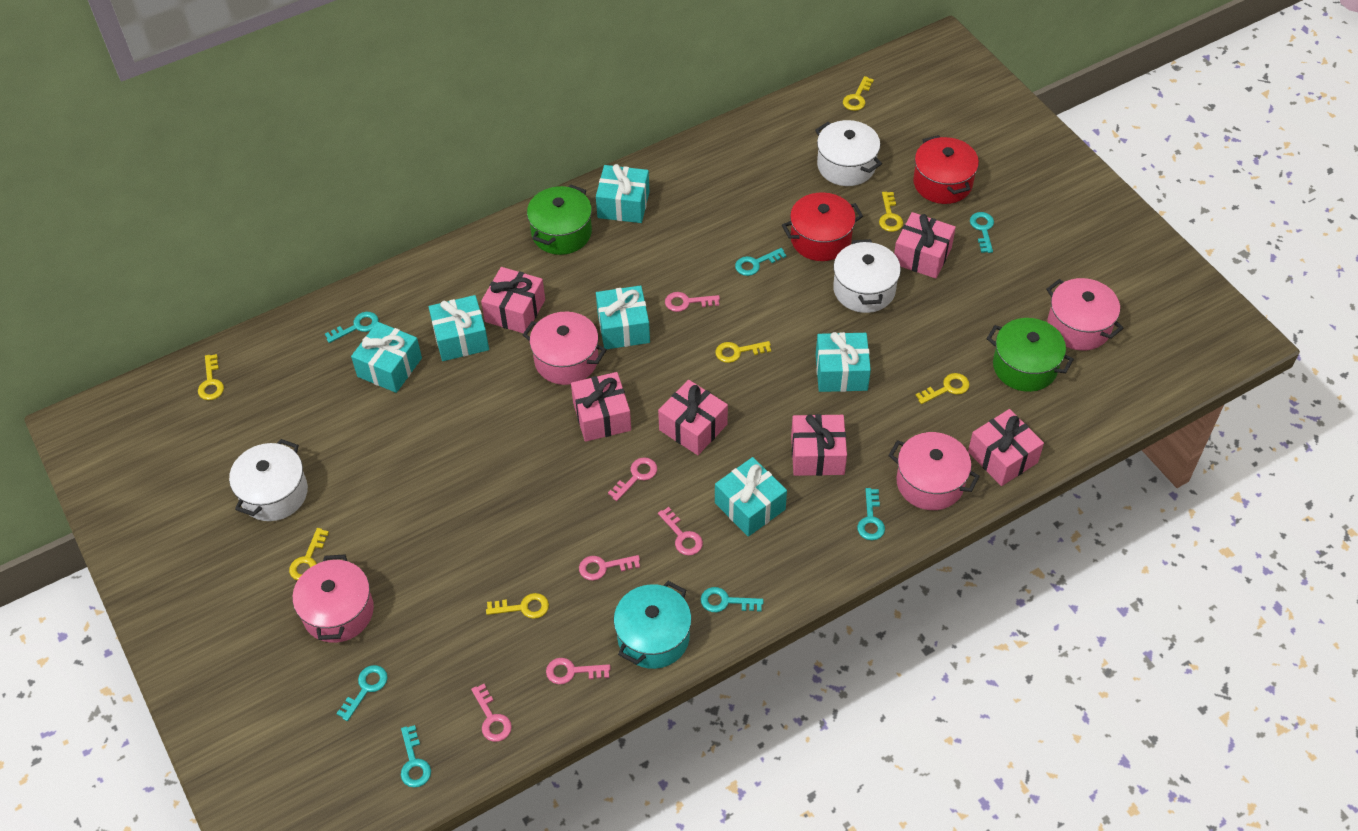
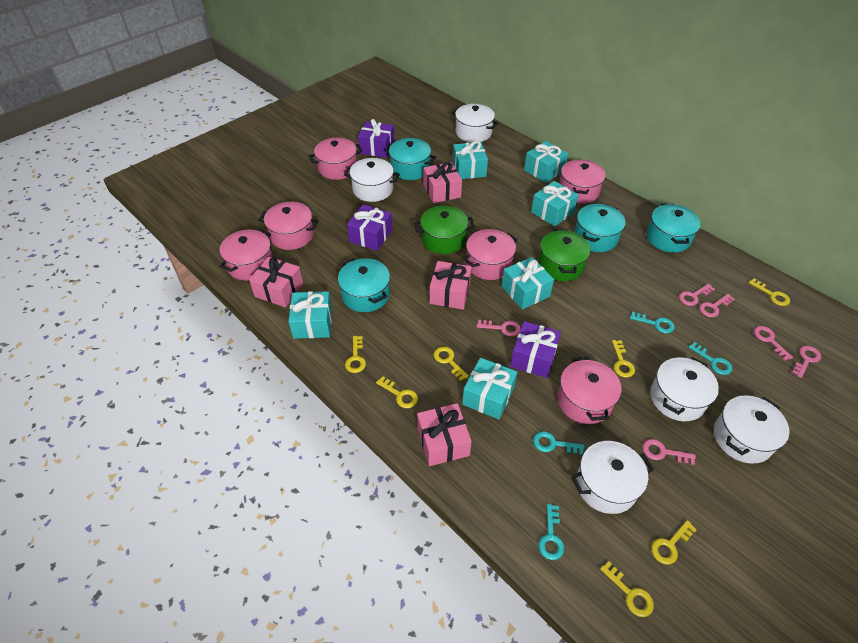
pink gift: [481,267,545,333] [571,372,631,442] [658,380,728,455] [791,414,847,476] [894,212,956,279] [968,409,1044,486] = 6 -> [249,257,303,307] [417,403,472,466] [423,162,462,203] [429,261,472,310] = 4
pink pot: [292,554,374,643] [523,312,607,385] [888,432,980,510] [1046,278,1124,351] = 4 -> [220,229,273,281] [259,202,319,250] [309,138,362,180] [463,229,518,280] [557,357,621,424] [559,159,606,204] = 6
purple gift: none = 0 -> [347,204,392,251] [358,119,394,158] [510,321,561,378] = 3
red pot: [782,192,863,261] [913,135,979,204] = 2 -> none = 0
turquoise key: [325,312,379,343] [336,665,388,721] [401,725,431,788] [701,587,763,612] [735,248,786,276] [857,488,885,540] [970,212,994,253] = 7 -> [533,431,585,455] [538,504,564,560] [630,312,675,333] [688,342,732,375] = 4
turquoise pot: [613,581,692,669] = 1 -> [338,258,390,312] [384,138,436,180] [574,204,625,252] [647,204,701,253] = 4
white pot: [229,439,308,521] [815,120,882,186] [833,239,901,313] = 3 -> [344,158,400,202] [452,104,499,142] [571,441,654,514] [650,357,719,421] [714,395,790,464] = 5

